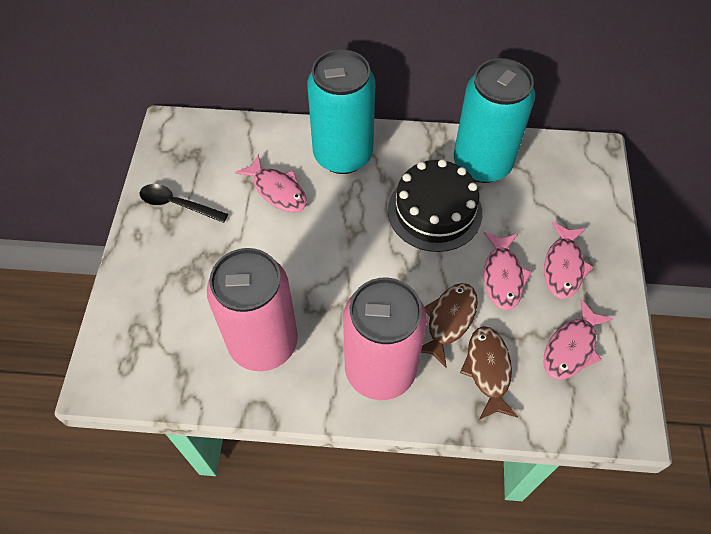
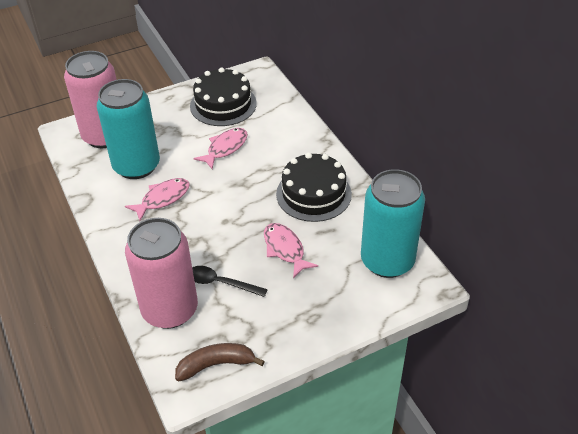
black cake: [388,159,482,252] = 1 -> [190,67,257,126] [276,153,352,222] = 2
brown banana: none = 0 -> [175,343,265,381] = 1
brown fish: [421,283,478,368] [460,326,518,420] = 2 -> none = 0
pink fish: [235,154,307,212] [484,232,532,311] [544,221,593,299] [544,299,613,380] = 4 -> [125,178,190,221] [193,128,248,169] [264,223,318,278] = 3

